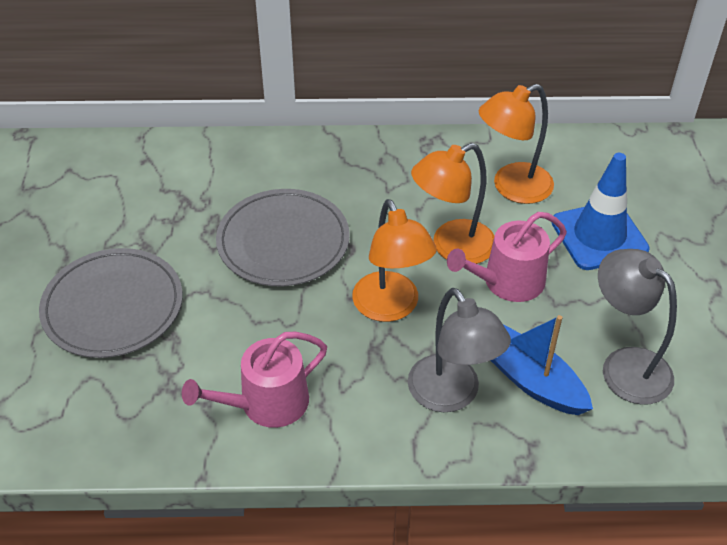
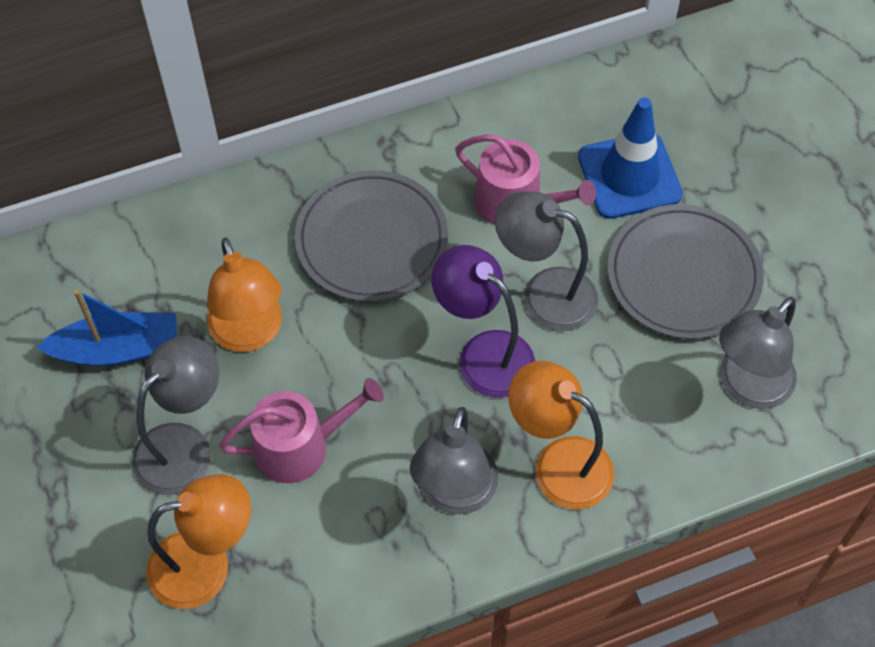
grey lamp: [408,288,511,412] [598,249,677,405] = 2 -> [132,336,219,495] [410,407,499,515] [495,191,598,331] [719,297,797,409] = 4
purple lamp: none = 0 -> [431,245,535,398] = 1

